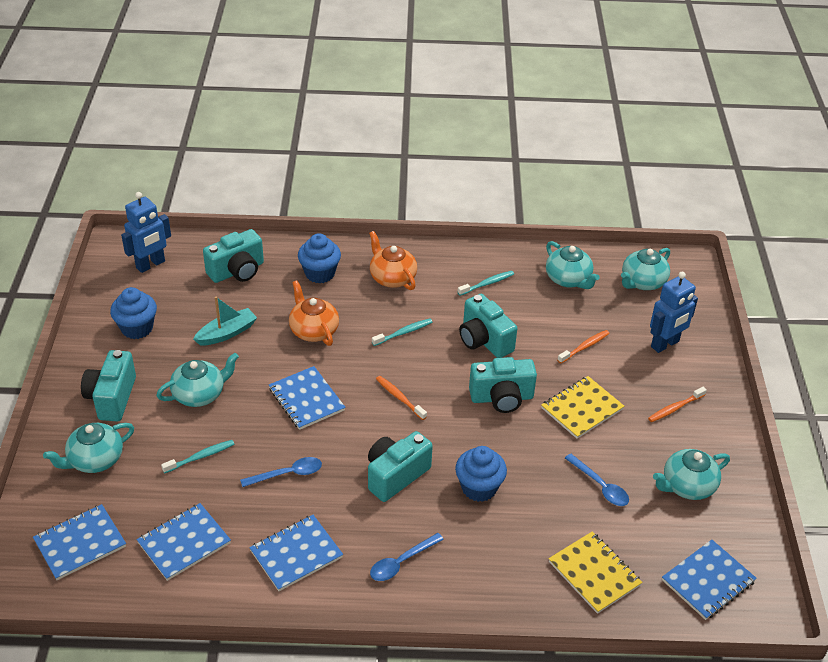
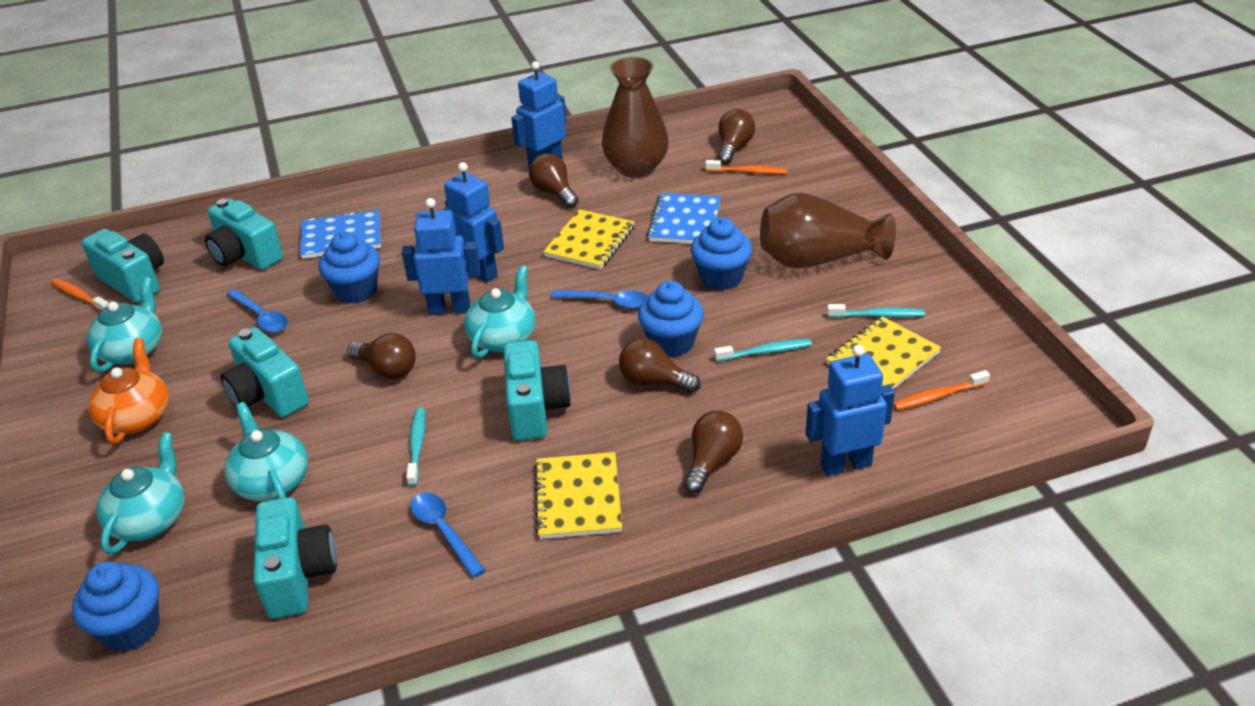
blue cupcake: [110,287,157,339] [298,233,341,283] [455,446,507,502] = 3 -> [72,561,160,652] [319,232,380,304] [638,281,704,357] [691,217,752,290] = 4
blue notebook: [33,504,126,580] [137,503,231,581] [249,515,343,591] [269,366,346,430] [662,540,757,620] = 5 -> [300,209,381,259] [647,193,721,244] = 2
blue robot: [121,192,171,273] [650,272,698,353] = 2 -> [402,198,481,315] [444,162,504,282] [511,61,566,168] [806,345,895,476] = 4
brown light bulb: none = 0 -> [347,333,416,379] [529,153,579,208] [619,338,701,393] [684,411,743,493] [718,109,755,164] = 5
brown vase: none = 0 -> [602,57,669,178] [760,193,896,269] = 2
orange teapot: [289,280,339,346] [369,231,417,290] = 2 -> [88,338,169,444] = 1
turquoise boat: [193,297,257,346] = 1 -> none = 0
turquoise teapot: [43,423,134,473] [156,353,239,407] [546,241,600,289] [621,248,670,290] [653,449,730,500] = 5 -> [87,277,162,372] [96,432,185,555] [224,402,308,501] [464,265,536,358] = 4
yellow notebook: [541,376,624,439] [549,531,642,614] = 2 -> [534,452,622,539] [543,209,635,269] [826,316,941,389] = 3

